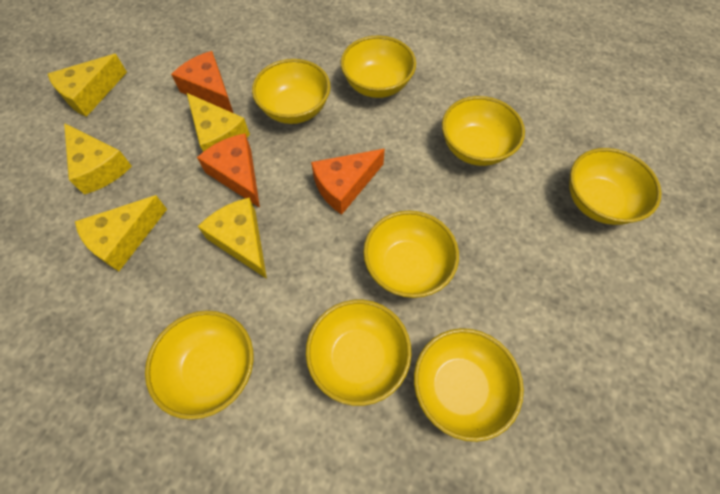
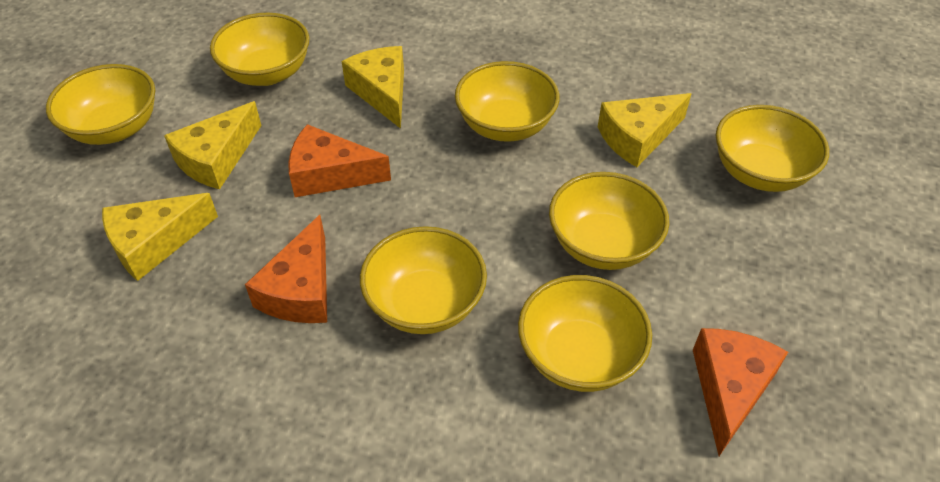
yellow bowl: [145,310,253,420] [252,59,330,124] [306,300,411,406] [340,36,416,98] [363,211,459,298] [414,328,524,442] [442,96,525,166] [569,148,662,225] = 8 -> [46,64,155,145] [210,13,310,86] [360,226,487,334] [455,61,560,142] [518,275,652,392] [549,172,669,270] [716,105,829,192] = 7
yellow cheese: [48,54,127,117] [64,123,132,195] [75,195,167,271] [187,93,250,152] [198,198,267,279] = 5 -> [102,193,218,281] [164,101,261,189] [342,46,404,129] [598,93,691,167] = 4

